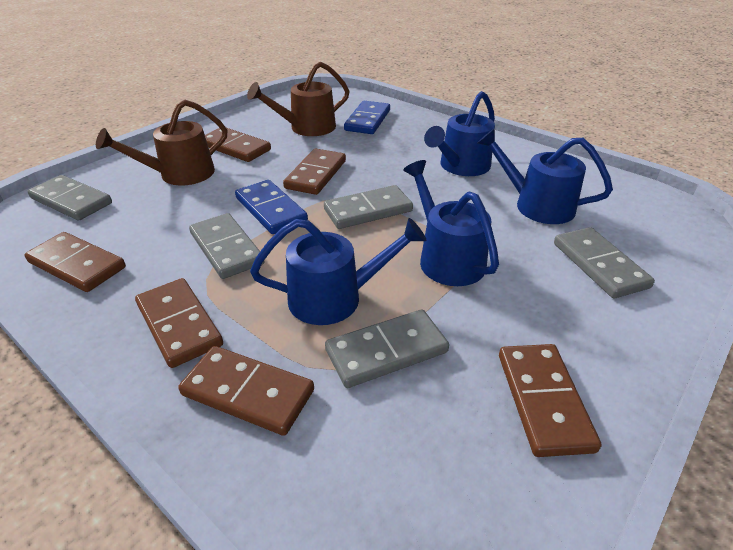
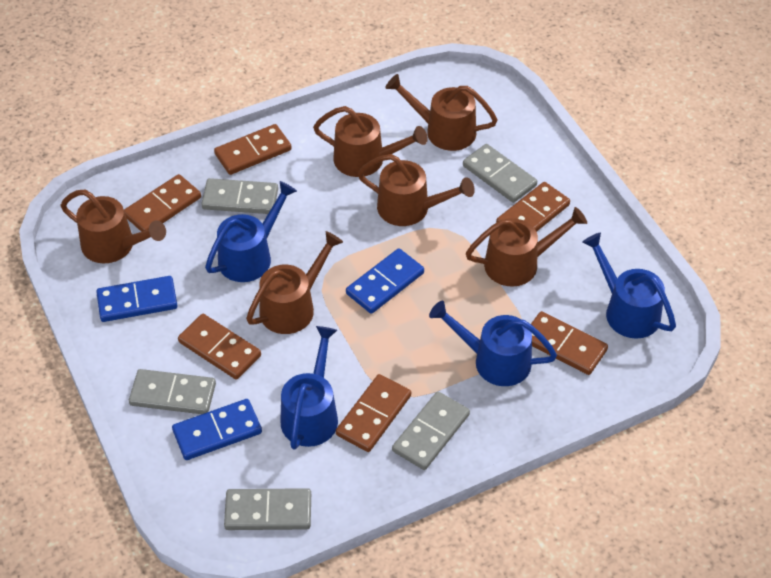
blue domino: [235,180,308,234] [344,101,390,134] = 2 -> [96,276,178,322] [172,399,262,460] [346,248,424,314] = 3
brown watering can: [96,100,227,186] [247,62,349,136] = 2 -> [61,190,166,264] [246,231,343,334] [313,106,428,177] [358,154,475,226] [386,74,497,151] [466,207,587,287] = 6

